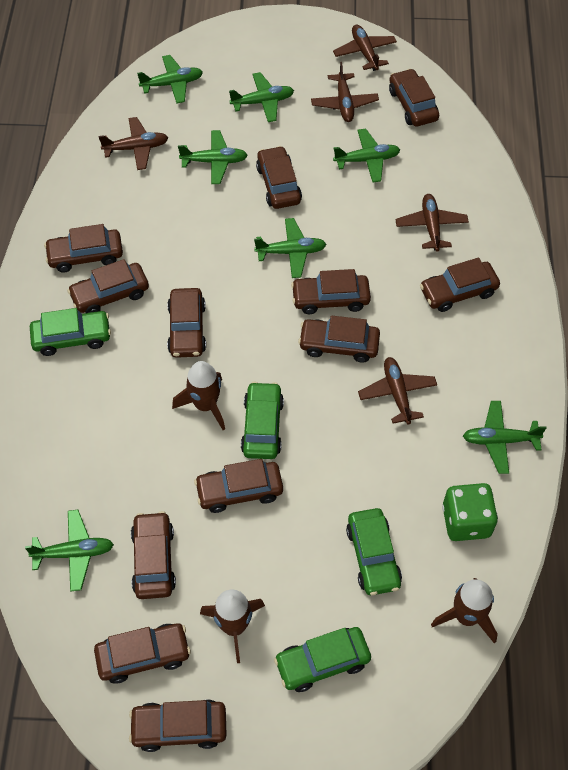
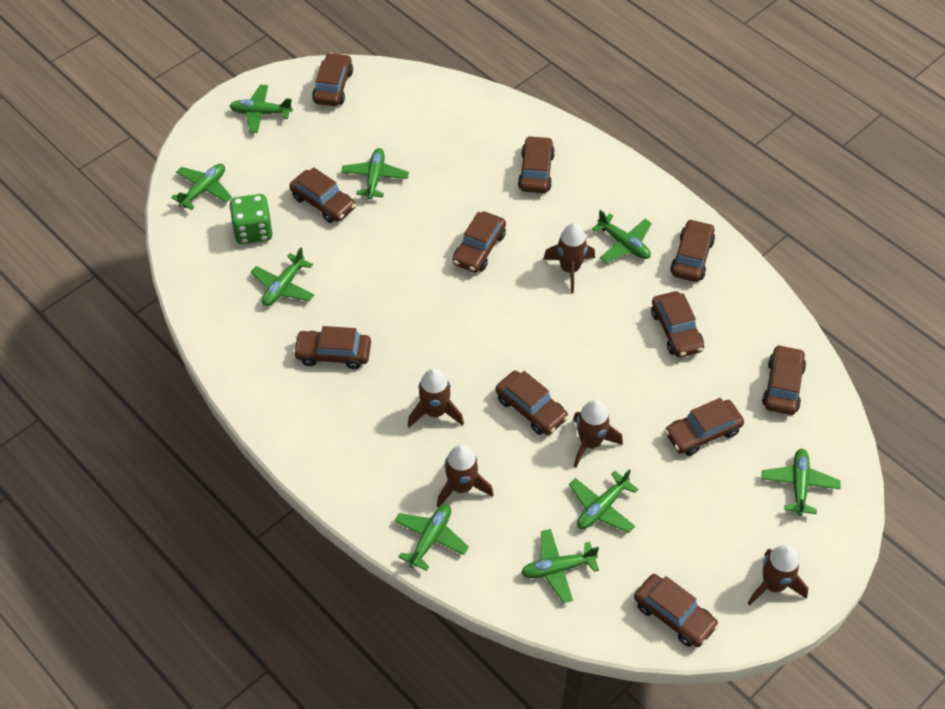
brown car: [44,224,123,273] [67,259,149,313] [94,623,191,684] [129,699,227,752] [131,511,176,599] [167,288,206,358] [194,459,283,513] [256,146,302,209] [291,269,371,314] [298,316,380,363] [389,69,439,126] [420,258,500,312] = 12 -> [289,167,356,223] [293,326,371,369] [312,53,353,106] [453,211,506,273] [495,371,569,435] [518,136,555,193] [634,574,719,647] [651,291,704,357] [665,398,744,456] [670,219,715,282] [762,345,806,415] = 11
brown plane: [99,117,168,170] [311,62,379,122] [333,25,397,71] [358,357,437,424] [395,194,469,251] = 5 -> none = 0
brown rocket: [172,361,225,430] [200,590,265,663] [431,578,498,644] = 3 -> [408,368,464,427] [437,445,494,508] [543,223,595,293] [573,400,623,467] [748,545,808,605] = 5
green car: [30,308,111,356] [241,382,284,459] [274,627,371,692] [346,508,402,595] = 4 -> none = 0
green plane: [25,510,114,592] [137,55,203,104] [178,130,248,184] [229,72,294,122] [254,218,326,278] [333,129,400,182] [463,401,546,474] = 7 -> [171,164,232,210] [230,85,293,133] [251,247,314,306] [341,148,409,199] [394,504,469,571] [521,529,599,603] [569,469,638,533] [592,210,652,263] [761,449,840,516] = 9

